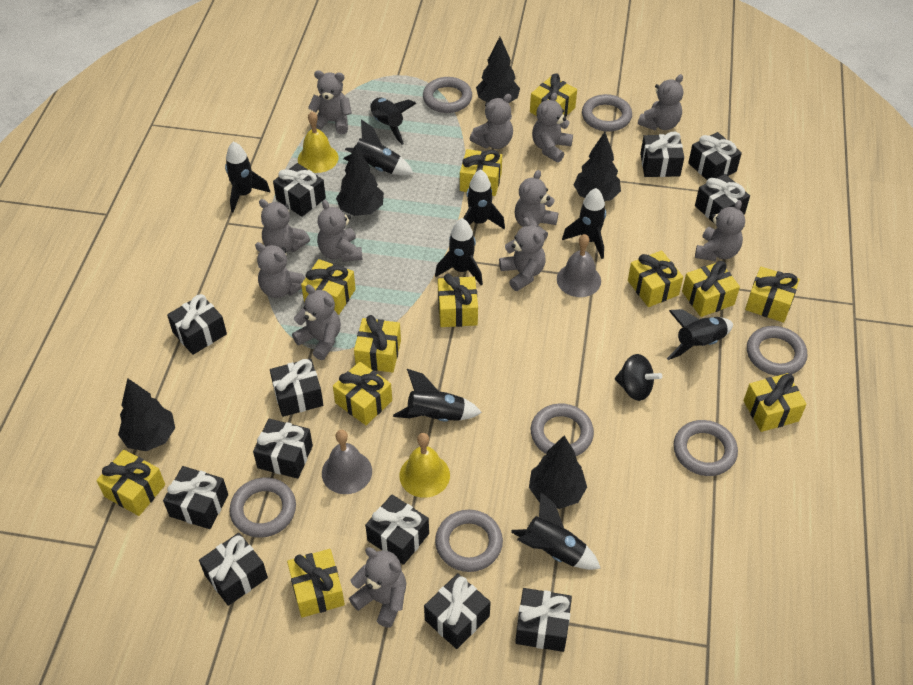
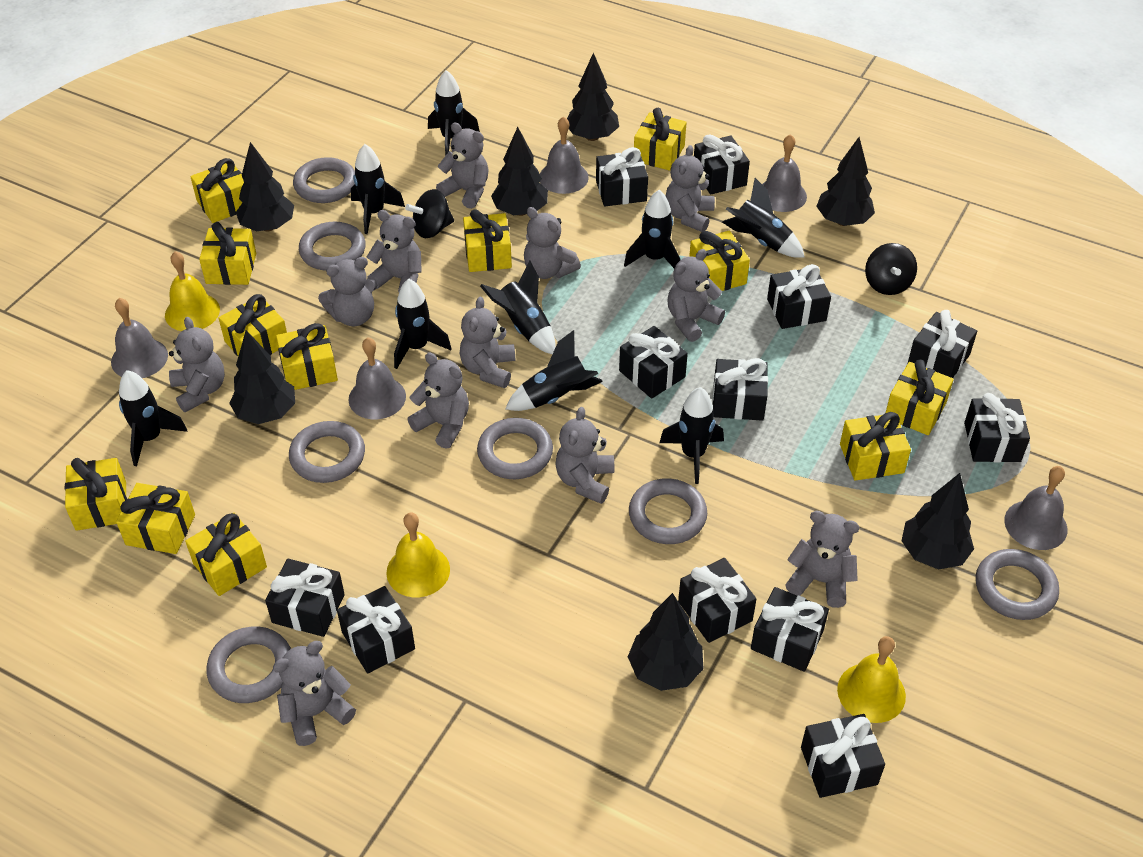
black spinning top: [615,354,662,401] = 1 -> [405,189,454,238] [865,243,917,295] = 2
black tree: [118,378,175,451] [336,145,384,216] [476,37,520,103] [529,436,587,509] [574,132,621,201] = 5 -> [229,330,295,424] [236,142,294,231] [491,127,548,216] [567,53,619,141] [628,593,704,691] [816,137,875,226] [902,473,974,570] = 7
grey bell: [322,430,372,494] [557,234,601,297] = 2 -> [111,298,168,378] [348,337,406,420] [540,116,589,194] [762,134,807,212] [1004,466,1068,550] = 5
yellow bell: [298,112,338,173] [399,433,450,498] = 2 -> [165,251,220,331] [386,512,450,597] [837,636,906,723] = 3

